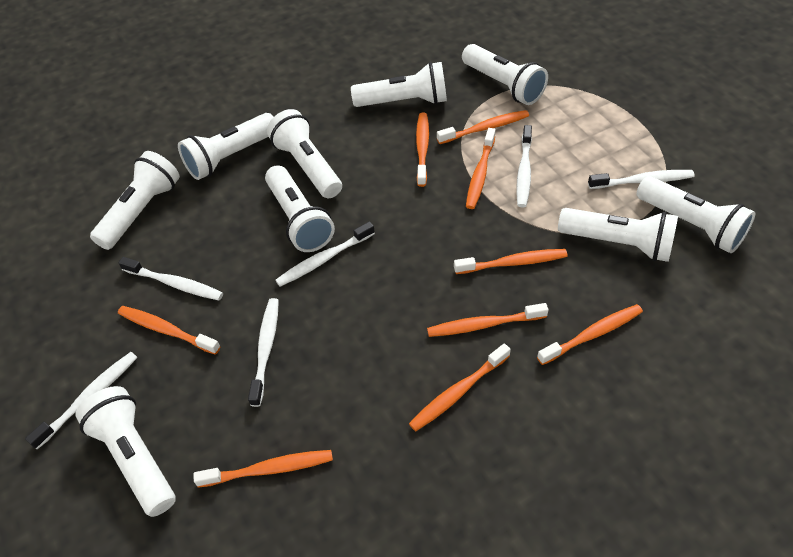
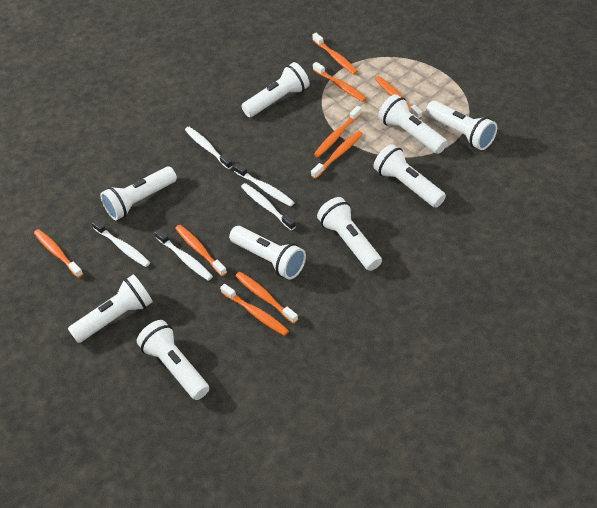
white toothbrush: [25,352,137,449] [118,257,223,300] [248,298,279,407] [275,222,375,287] [516,125,532,207] [588,170,695,189] = 6 -> [91,219,150,267] [154,229,213,281] [185,127,233,169] [233,163,295,207] [241,183,296,230] = 5

